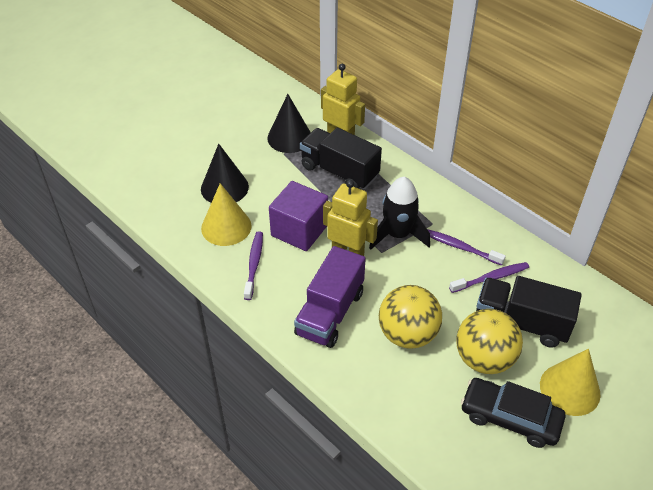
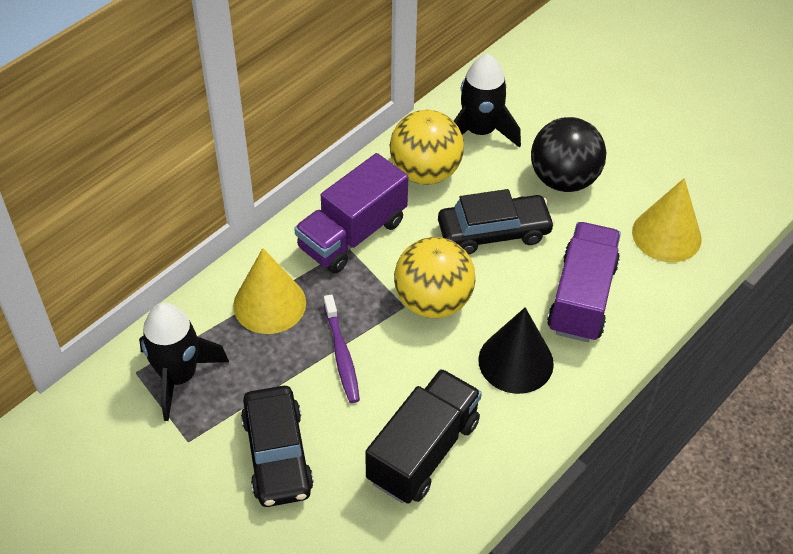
black ball: none = 0 -> [531,117,606,192] = 1
black car: [461,378,566,448] = 1 -> [241,386,314,507] [438,189,555,255] = 2
black cone: [201,144,249,203] [267,94,311,153] = 2 -> [478,307,554,394] = 1
black rocket: [369,177,430,250] = 1 -> [139,303,229,421] [454,54,521,148] = 2
black truck: [300,128,382,189] [476,276,582,348] = 2 -> [365,369,482,504] = 1
purple cube: [269,181,328,251] = 1 -> none = 0
purple toothbrush: [244,231,263,300] [427,229,506,266] [449,262,529,293] = 3 -> [324,295,360,403] = 1
purple truck: [294,246,366,348] = 1 -> [294,153,408,274] [547,222,621,342] = 2
yellow robot: [321,64,365,135] [323,180,378,256] = 2 -> none = 0

